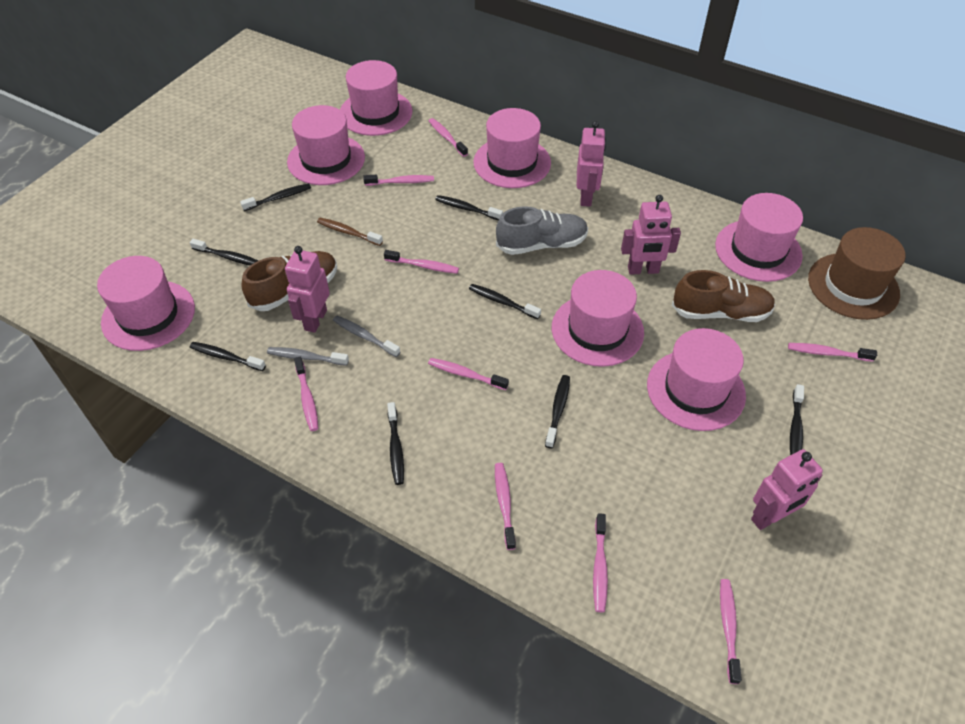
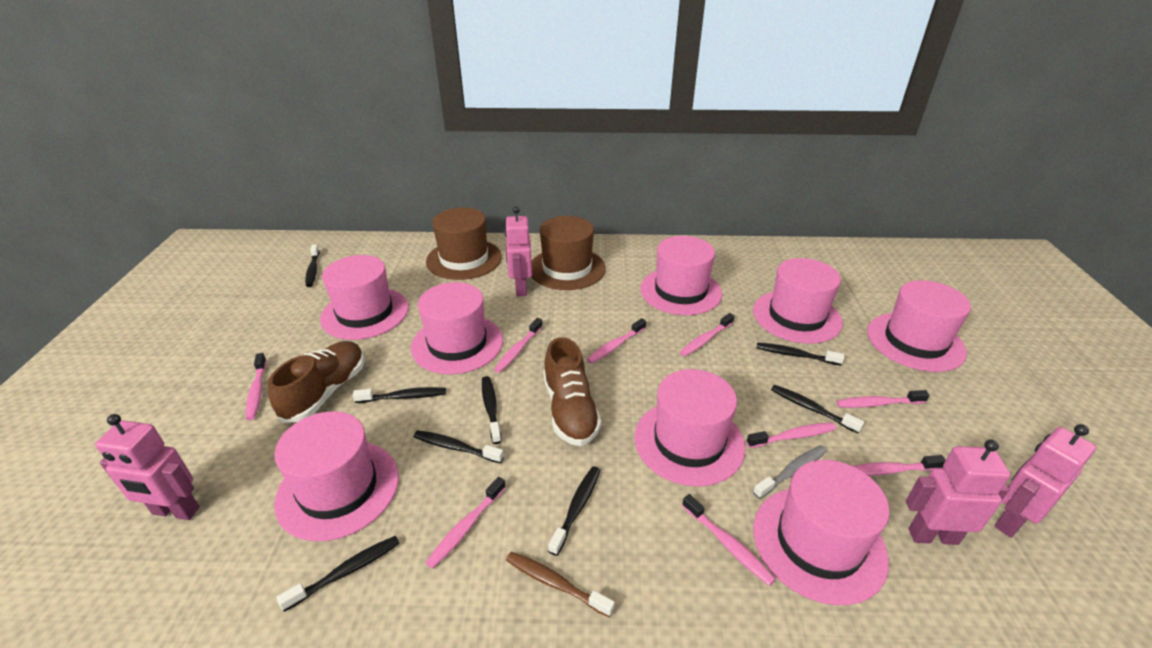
brown hat: [808,227,906,320] = 1 -> [426,208,502,280] [532,216,606,290] = 2
grey shoe: [496,206,588,255] = 1 -> none = 0
grey toothbrush: [267,347,349,366] [333,316,400,357] = 2 -> [753,445,827,499] = 1
pink hat: [97,256,195,351] [287,105,365,185] [340,60,412,136] [473,108,551,188] [552,270,644,367] [647,328,746,431] [715,193,803,282] = 7 -> [274,411,399,542] [320,255,409,340] [411,282,503,374] [634,369,745,487] [640,236,722,315] [753,258,843,344] [753,460,889,605] [867,280,971,372] = 8

